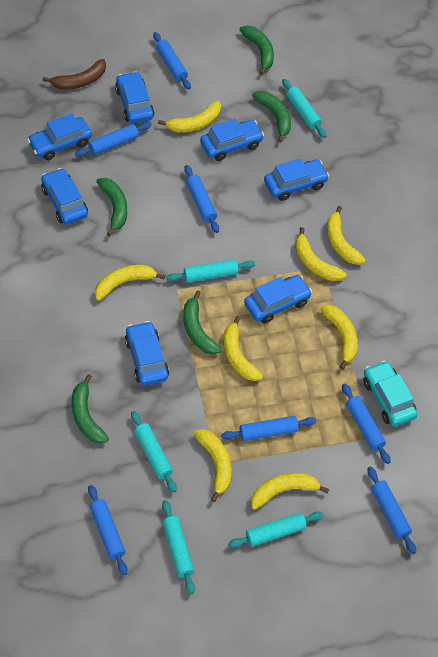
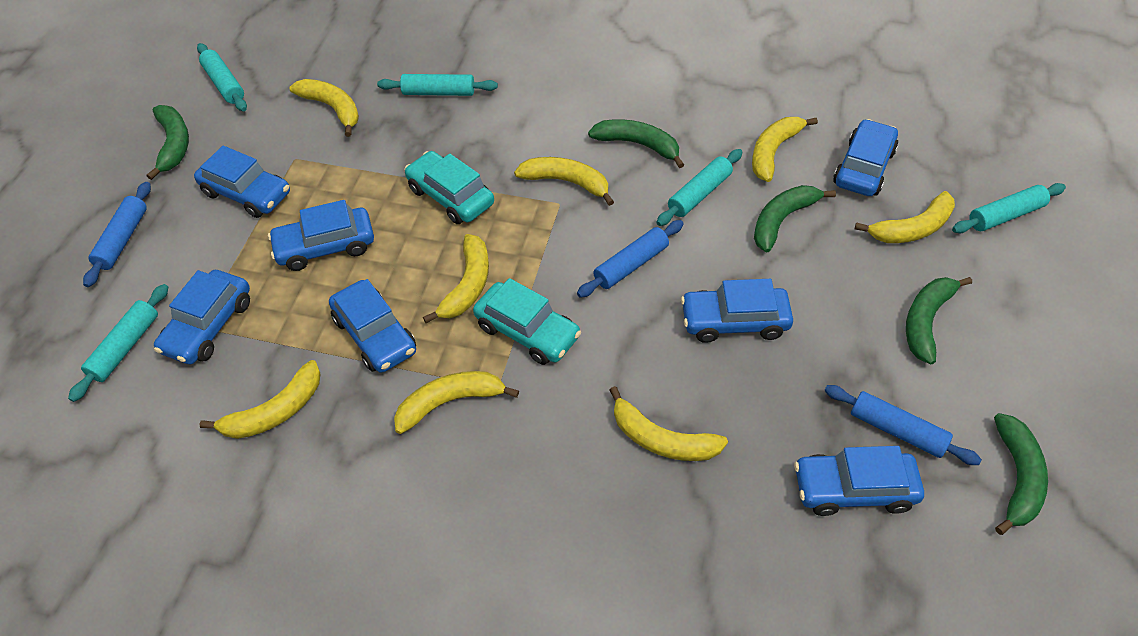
blue rolling pin: [75,122,151,157] [88,485,127,575] [153,32,191,90] [184,165,219,233] [221,416,316,441] [342,384,391,464] [367,467,416,554] = 7 -> [83,182,151,287] [577,220,684,298] [824,385,982,465] = 3
brown banana: [43,59,106,89] = 1 -> none = 0
turquoise car: [363,360,418,427] = 1 -> [404,151,494,224] [473,278,581,365] = 2

